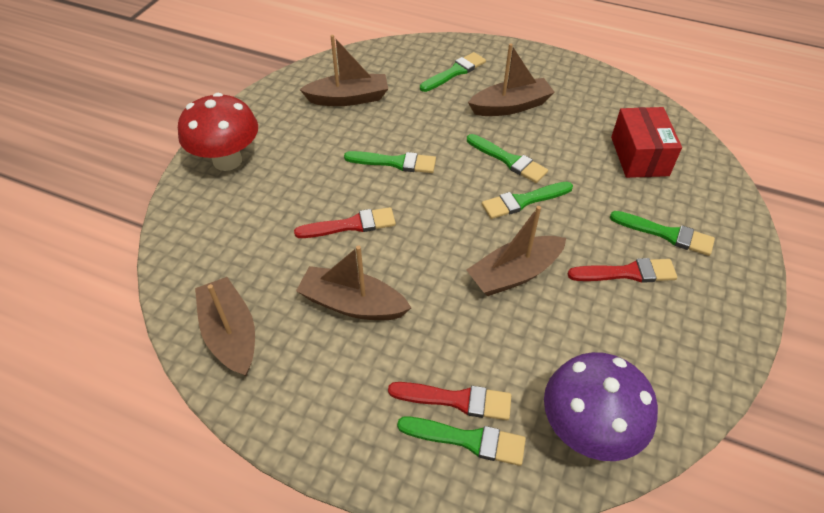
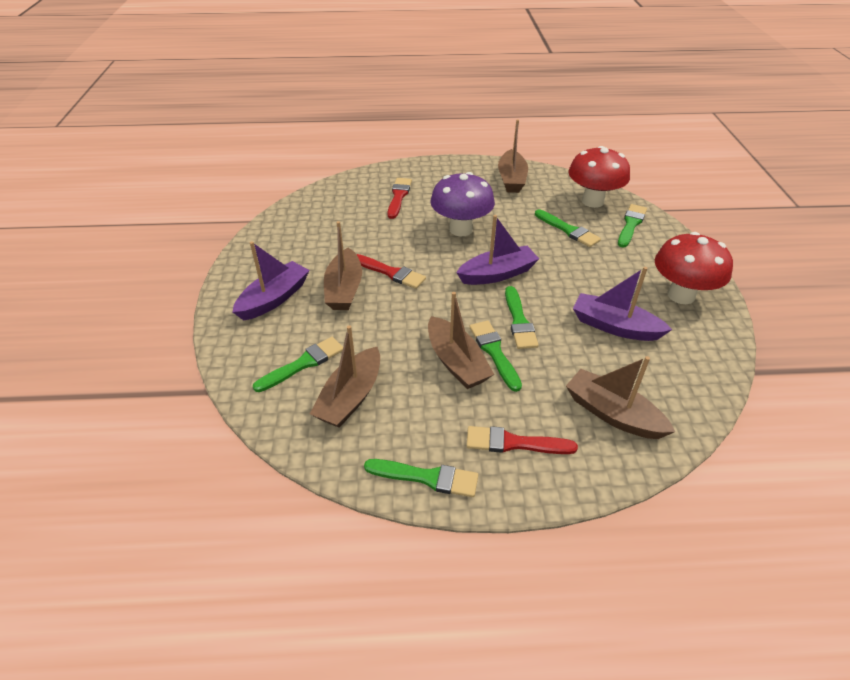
purple boat: none = 0 -> [233,241,310,321] [456,215,539,285] [573,267,672,341] = 3
red box: [611,107,682,178] = 1 -> none = 0
red mushroom: [178,93,258,171] = 1 -> [568,146,630,208] [655,232,733,304] = 2

